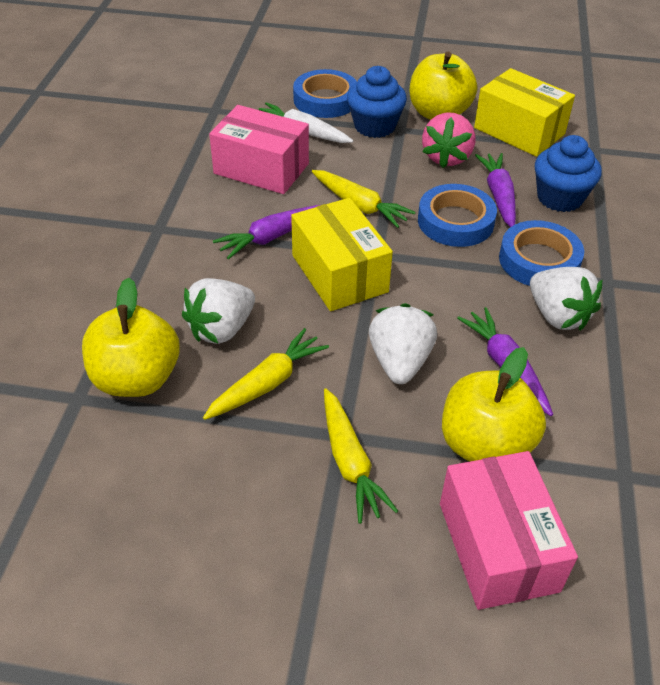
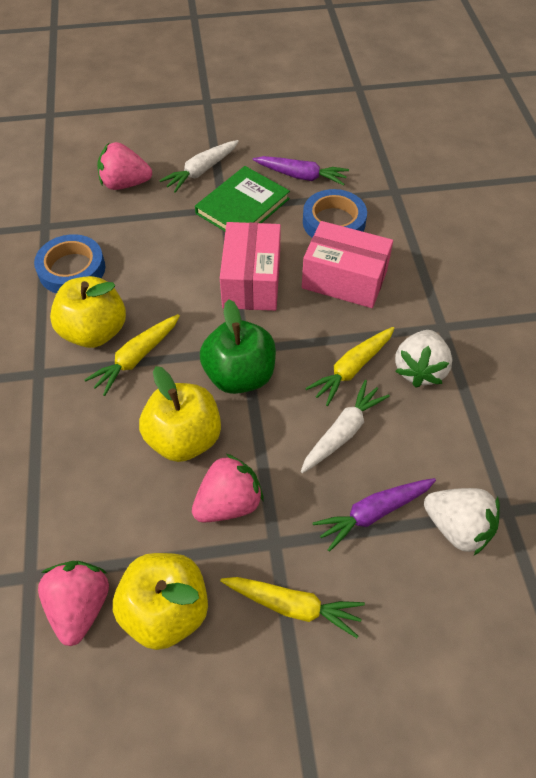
blue cupcake: [347,66,407,138] [535,135,602,212] = 2 -> none = 0
blue tape: [293,69,357,118] [418,184,497,247] [499,220,584,286] = 3 -> [34,234,105,294] [303,189,367,238] = 2
green apple: none = 0 -> [200,299,276,394] = 1
green book: none = 0 -> [195,166,290,231] = 1
pink strawberry: [422,113,476,168] = 1 -> [38,561,109,646] [97,142,152,190] [192,454,264,522] = 3
purple carrot: [213,205,320,260] [457,307,553,416] [475,153,516,227] = 3 -> [253,156,349,186] [312,478,436,552] = 2
white carrot: [259,102,354,143] = 1 -> [159,140,239,193] [301,380,390,473] = 2
white strawberry: [182,278,255,344] [369,303,437,384] [530,267,602,331] = 3 -> [395,330,453,388] [424,488,500,555] = 2
yellow box: [291,198,393,311] [474,68,575,157] = 2 -> none = 0

